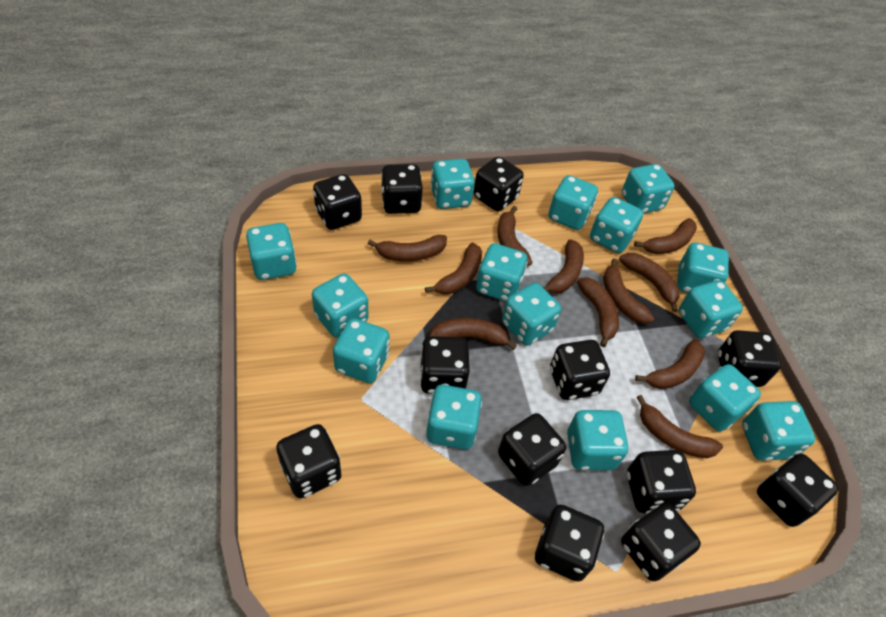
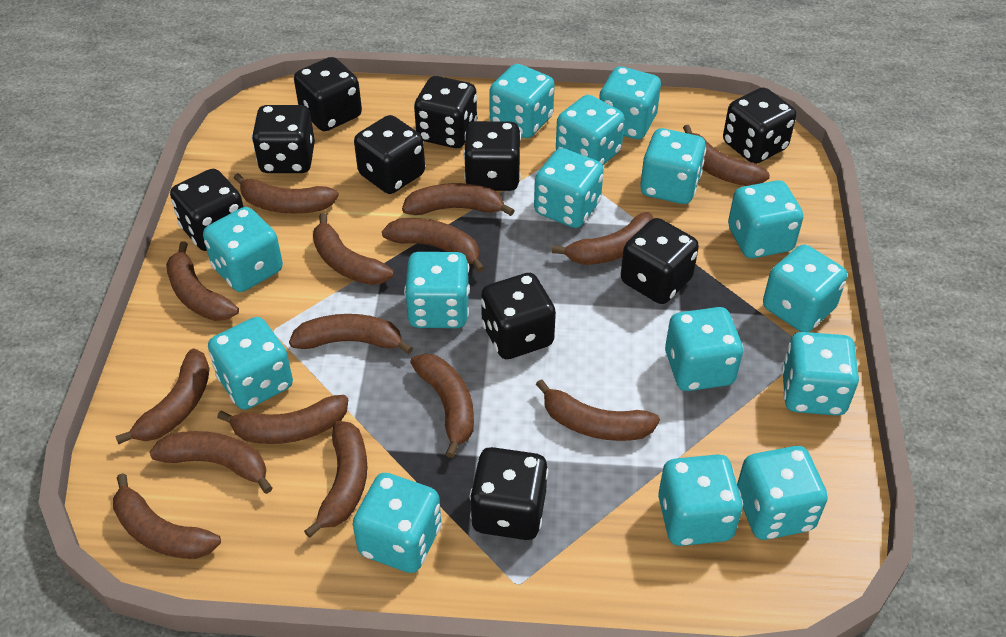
black dice: [276,424,341,499] [313,174,362,230] [381,164,423,214] [420,336,470,394] [474,157,524,211] [498,413,566,486] [535,505,604,582] [550,340,610,400] [621,503,701,581] [627,450,696,514] [718,330,781,387] [757,453,838,527] = 12 -> [170,169,244,251] [252,105,315,173] [294,57,362,131] [354,115,425,194] [414,76,477,148] [463,121,521,191] [469,447,548,540] [481,273,556,359] [621,218,699,304] [723,87,796,164] = 10
brown banana: [368,235,447,261] [425,243,482,294] [429,318,517,350] [497,206,532,266] [544,239,584,294] [577,277,619,347] [603,258,654,324] [619,253,680,312] [634,218,697,254] [635,339,705,389] [636,395,723,458] = 11 -> [113,473,221,559] [115,348,210,444] [149,431,272,494] [166,242,239,321] [217,395,348,444] [234,173,339,214] [289,314,413,354] [304,421,367,538] [313,213,394,285] [382,218,485,273] [402,183,515,216] [410,354,474,458] [536,379,660,441] [552,212,654,265] [683,125,770,186] = 15

